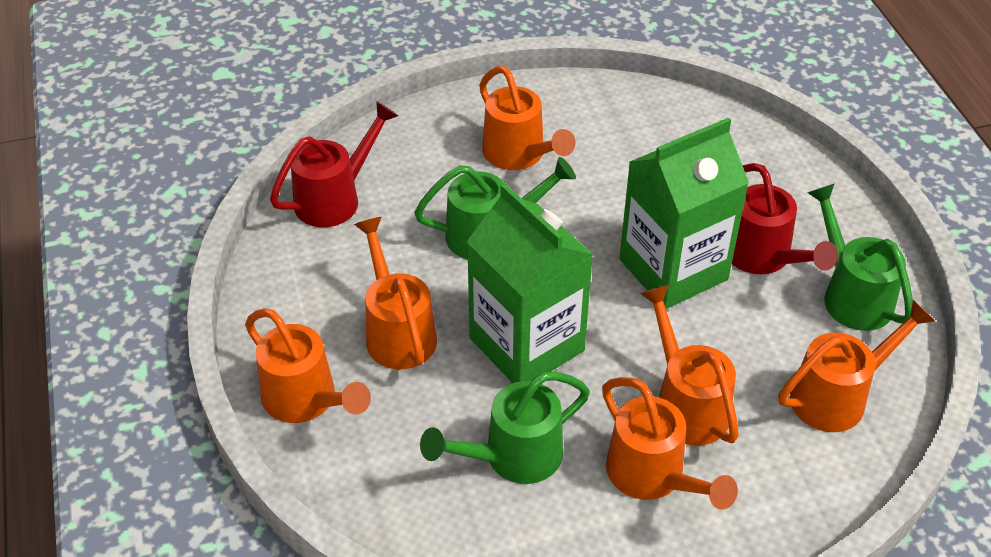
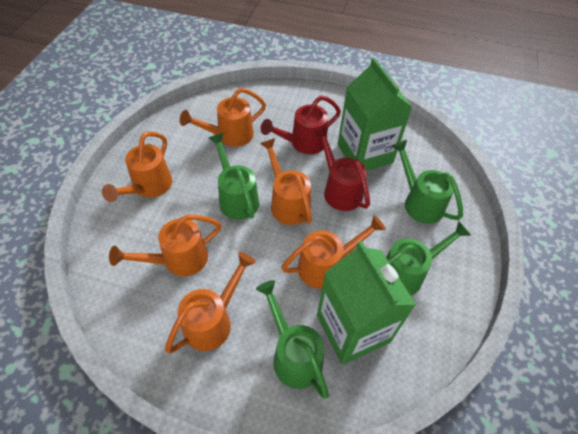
green watering can: [414,157,576,260] [420,372,590,484] [807,184,913,331] = 3 -> [209,133,259,220] [256,280,329,399] [386,221,471,296] [391,140,463,224] = 4

